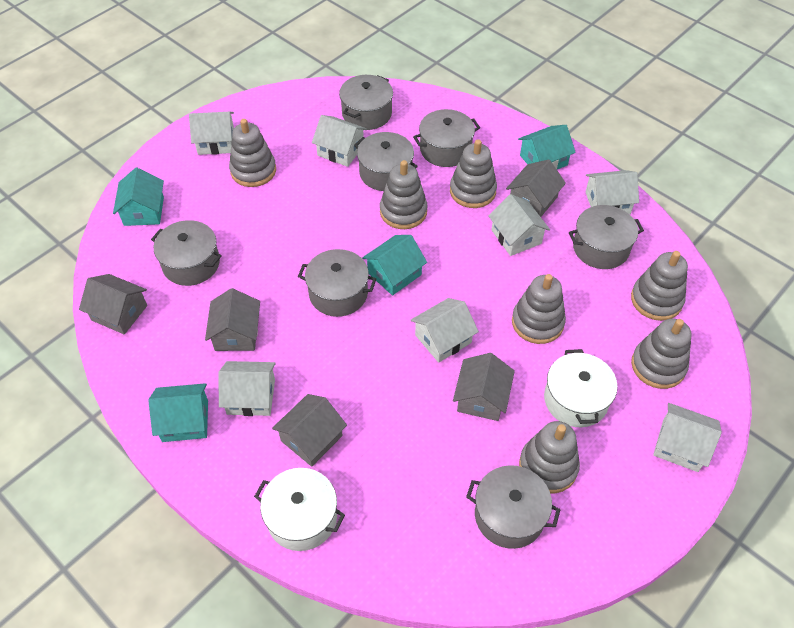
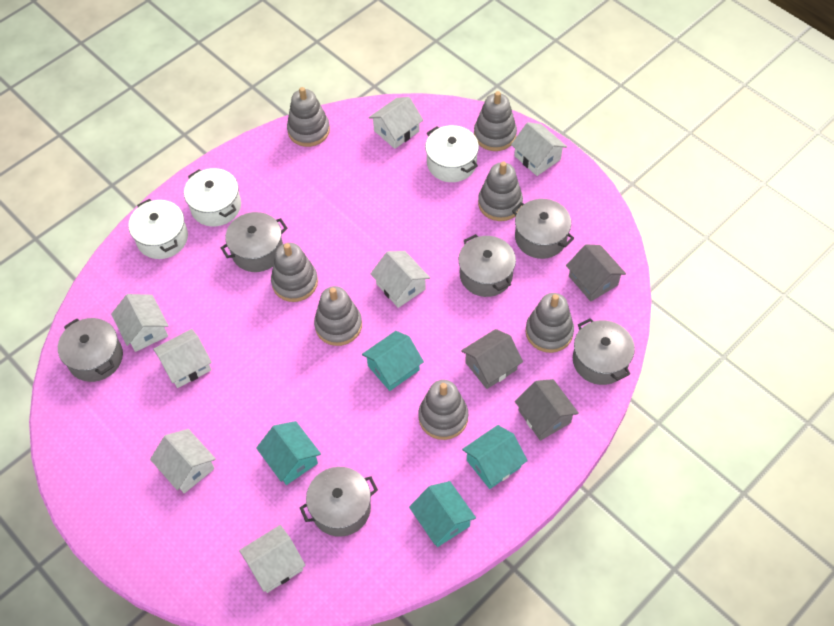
grey house: [79,274,147,334] [205,288,260,351] [272,394,347,467] [453,353,515,421] [506,159,566,217] = 5 -> [461,329,523,389] [515,379,579,441] [566,244,626,301] = 3
grey pot: [151,220,222,286] [298,249,376,317] [339,75,393,130] [354,132,418,191] [413,109,480,167] [466,465,560,549] [569,205,644,269] = 7 -> [58,318,123,382] [221,212,287,272] [300,467,378,537] [459,234,516,297] [512,199,574,259] [573,318,635,385] = 6
white pot: [254,468,345,551] [544,349,617,427] = 2 -> [128,199,188,259] [184,168,241,227] [425,125,479,182] = 3

